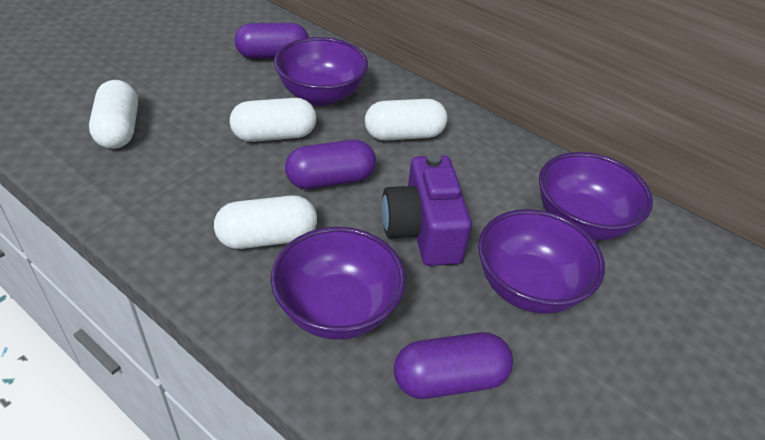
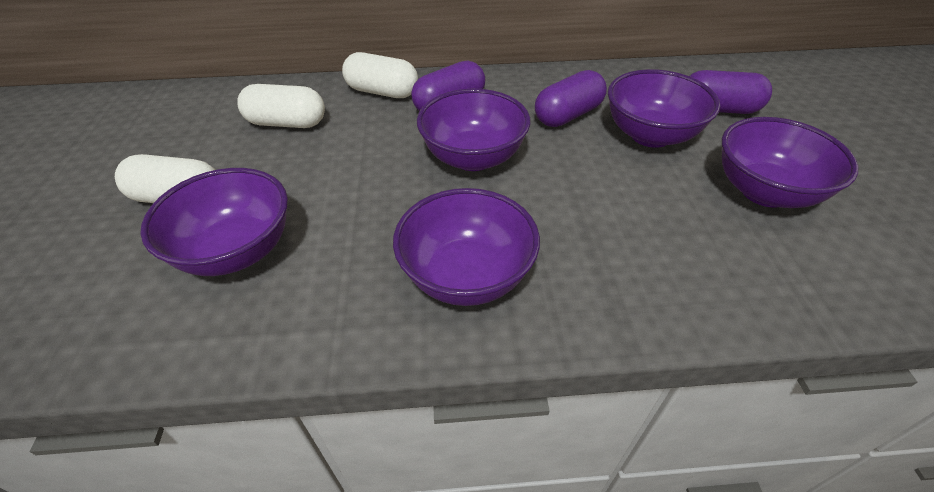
purple bowl: [271,227,406,340] [274,37,368,106] [478,209,605,314] [539,152,653,240] = 4 -> [140,168,288,276] [393,188,540,306] [417,89,530,171] [608,69,720,148] [722,117,858,208] = 5
purple camera: [382,153,472,266] = 1 -> none = 0
white capsule: [89,80,138,149] [214,195,317,249] [230,98,316,142] [365,99,448,141] = 4 -> [115,154,215,203] [237,84,325,128] [342,52,418,98] = 3

